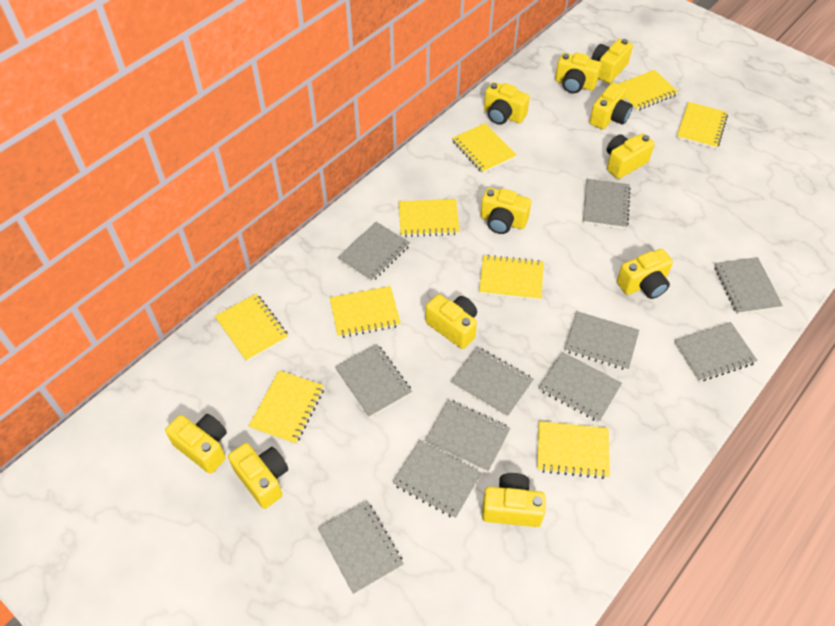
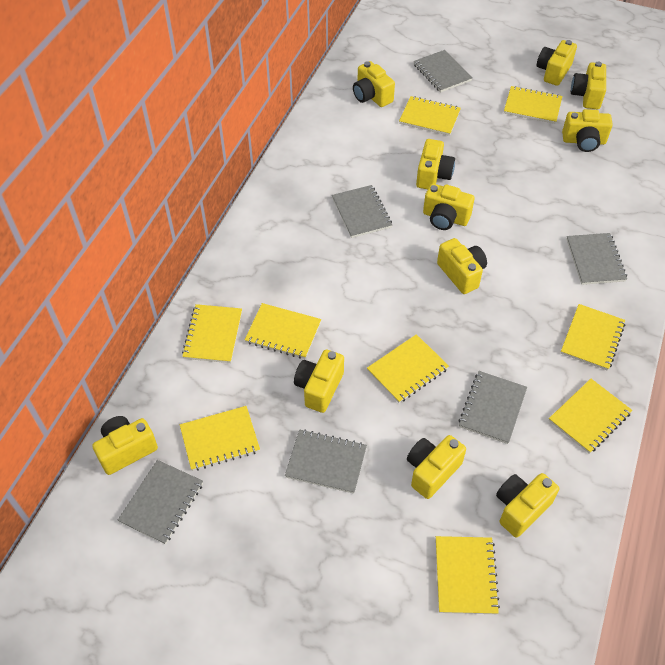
grey notebook: [318,502,404,594] [335,344,412,418] [337,222,410,282] [393,440,482,519] [425,400,511,472] [451,347,534,417] [539,352,622,422] [565,311,639,370] [583,179,631,229] [674,322,758,382] [714,257,783,314] = 11 -> [118,460,203,544] [285,429,367,494] [332,185,392,238] [413,50,473,92] [458,371,527,444] [566,233,627,285] = 6

